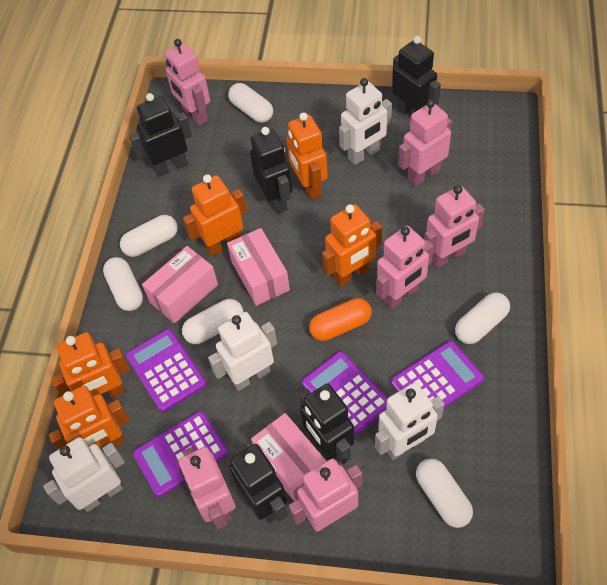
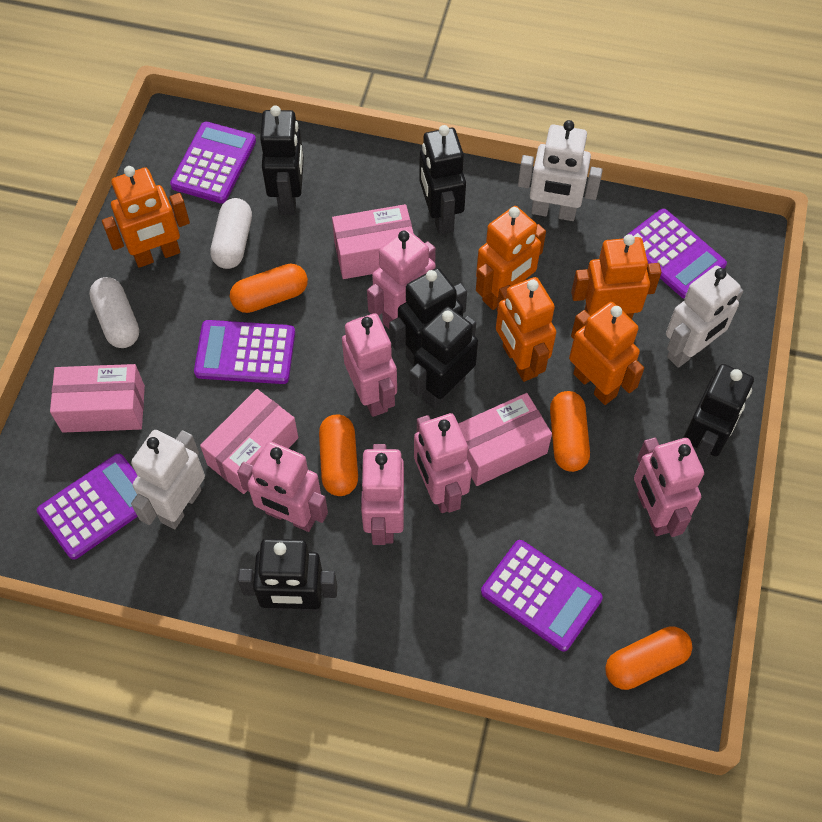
black robot: [129,93,192,177] [229,443,288,523] [250,127,292,214] [299,383,355,464] [392,36,441,114] = 5 -> [238,539,337,611] [260,105,304,215] [389,268,467,367] [409,306,478,409] [419,125,466,235] [683,364,754,465] = 6
orange capsule: [309,298,372,341] = 1 -> [230,264,308,313] [319,415,358,496] [550,391,590,472] [605,626,692,690] = 4
pink box: [142,246,218,324] [227,228,290,306] [251,413,326,501] = 3 -> [50,364,145,433] [200,389,298,494] [332,204,414,279] [458,393,552,486] = 4
purple calculator: [126,329,206,412] [133,411,228,497] [302,351,388,437] [391,341,484,408] = 4 -> [37,454,138,560] [170,121,256,203] [194,320,295,384] [481,540,603,652] [627,209,727,299] = 5
white capsule: [103,257,143,311] [120,215,178,257] [182,299,243,344] [228,83,273,123] [416,458,473,528] [455,292,510,344] = 6 -> [89,277,139,348] [210,198,252,269] = 2
white robot: [43,437,125,512] [208,312,277,391] [339,78,392,165] [375,383,444,460] = 4 -> [131,430,205,529] [518,120,603,221] [666,266,743,368] = 3

